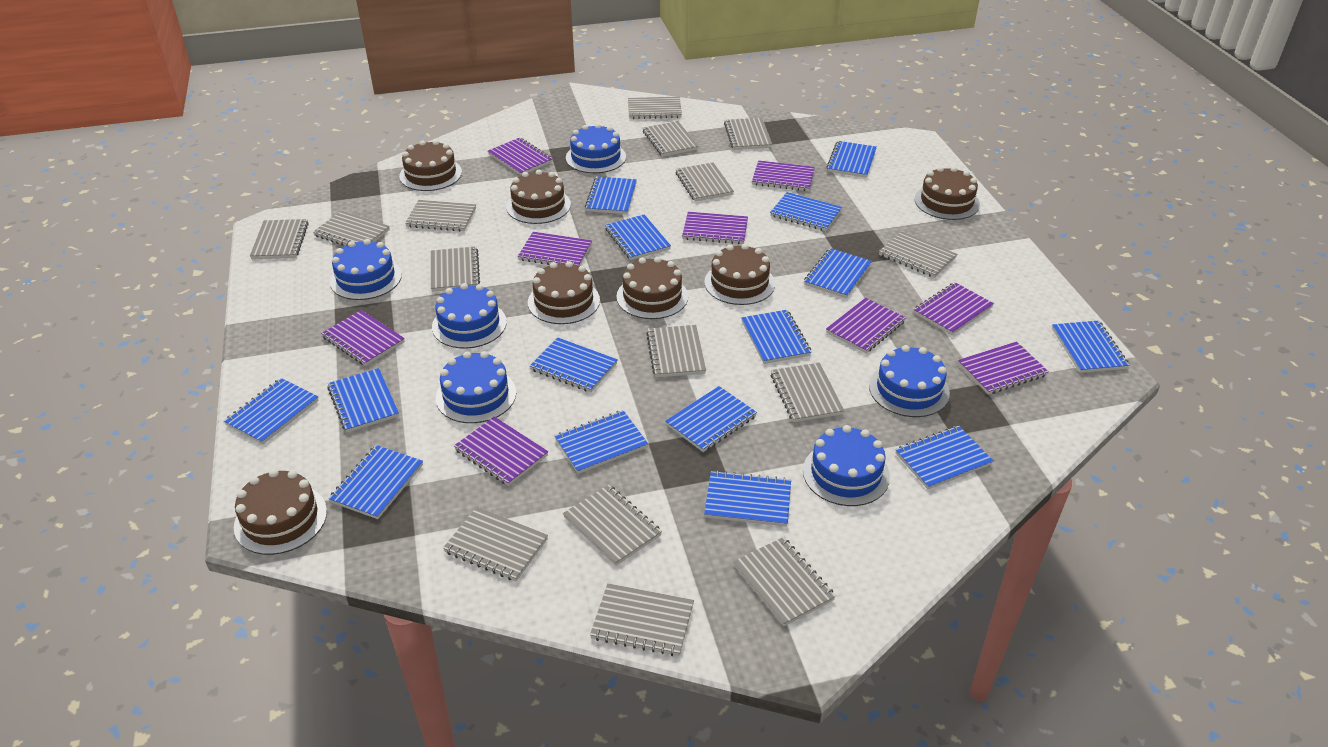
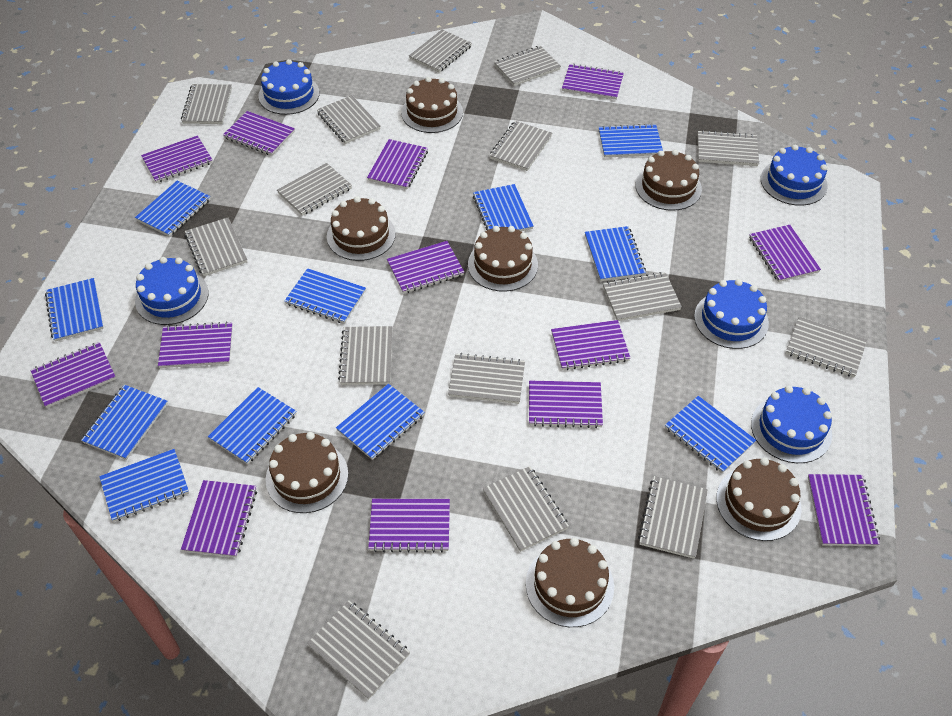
blue cake: [330,239,402,300] [432,283,507,349] [436,351,516,423] [566,124,626,173] [803,425,890,506] [869,345,950,417] = 6 -> [135,257,208,325] [258,59,320,115] [694,279,769,349] [751,385,832,463] [761,145,828,206] = 5
blue notebook: [224,378,319,444] [327,368,399,433] [328,445,423,519] [530,337,618,393] [555,410,648,474] [585,177,637,214] [605,214,671,260] [665,386,757,452] [704,470,791,526] [741,310,811,364] [770,192,842,231] [804,248,872,298] [826,141,877,178] [895,426,994,489] [1052,321,1129,373] = 15 -> [45,278,104,342] [81,385,168,460] [99,449,189,522] [135,181,211,237] [208,387,297,464] [285,268,366,324] [336,384,425,460] [473,184,534,231] [585,226,646,281] [599,124,663,158] [665,396,756,473] = 11
purple notebook: [321,310,405,366] [454,416,548,486] [488,138,553,175] [518,232,592,266] [682,212,748,244] [752,160,815,191] [826,298,906,353] [914,282,994,335] [958,341,1049,395] = 9 -> [30,342,116,408] [141,135,213,183] [158,322,233,368] [181,480,257,557] [223,111,295,156] [367,139,428,189] [368,499,450,552] [387,241,464,294] [529,380,603,428] [551,320,630,370] [562,64,624,100] [749,225,821,282] [808,474,880,546] = 13

